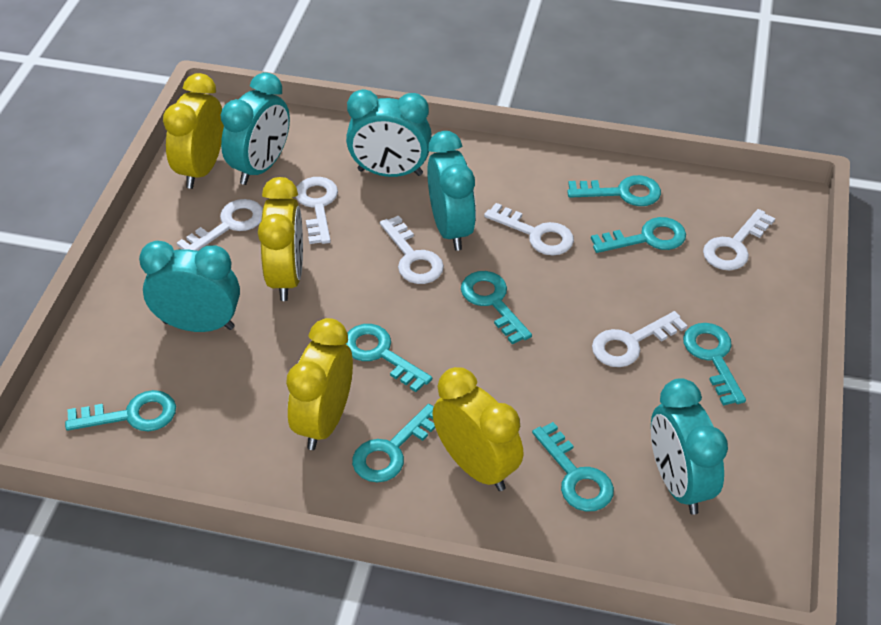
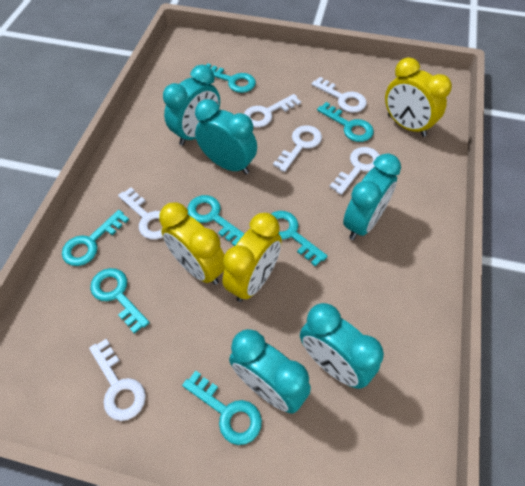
turquoise key: [65,390,176,431] [346,324,432,392] [352,404,435,482] [461,271,532,345] [532,422,614,512] [567,175,661,206] [591,217,686,253] [683,323,746,406] = 8 -> [62,210,129,266] [90,268,150,334] [182,371,262,445] [187,195,244,246] [206,63,256,93] [272,211,328,267] [317,102,374,142] = 7
yellow clock: [163,73,224,189] [258,177,303,301] [286,318,353,450] [432,367,523,491] = 4 -> [159,202,225,285] [223,213,282,302] [385,57,452,137] = 3

